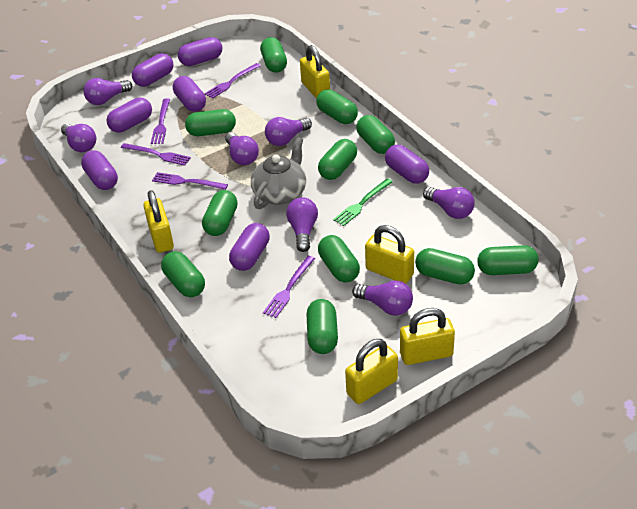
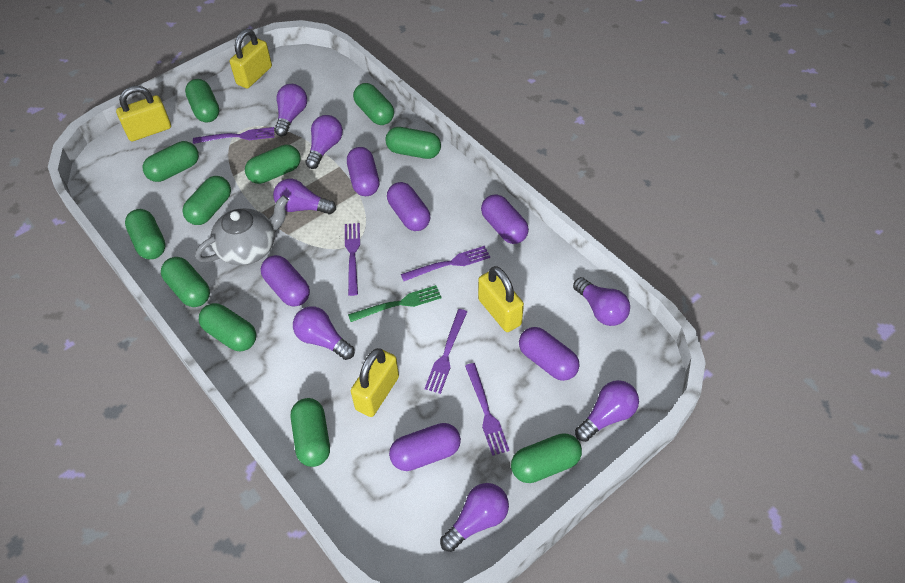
purple capsule: [81,150,118,190] [107,98,152,132] [132,53,173,87] [173,76,206,112] [178,37,222,66] [229,223,270,271] [385,145,429,184] = 7 -> [261,255,310,306] [347,147,379,196] [387,182,430,231] [389,423,461,471] [481,194,529,244] [519,327,580,381] = 6
yellow padlock: [143,190,174,253] [300,45,330,99] [345,339,398,404] [365,225,414,284] [400,308,455,365] = 5 -> [116,86,171,141] [230,29,272,89] [351,348,399,417] [478,266,524,332] = 4

